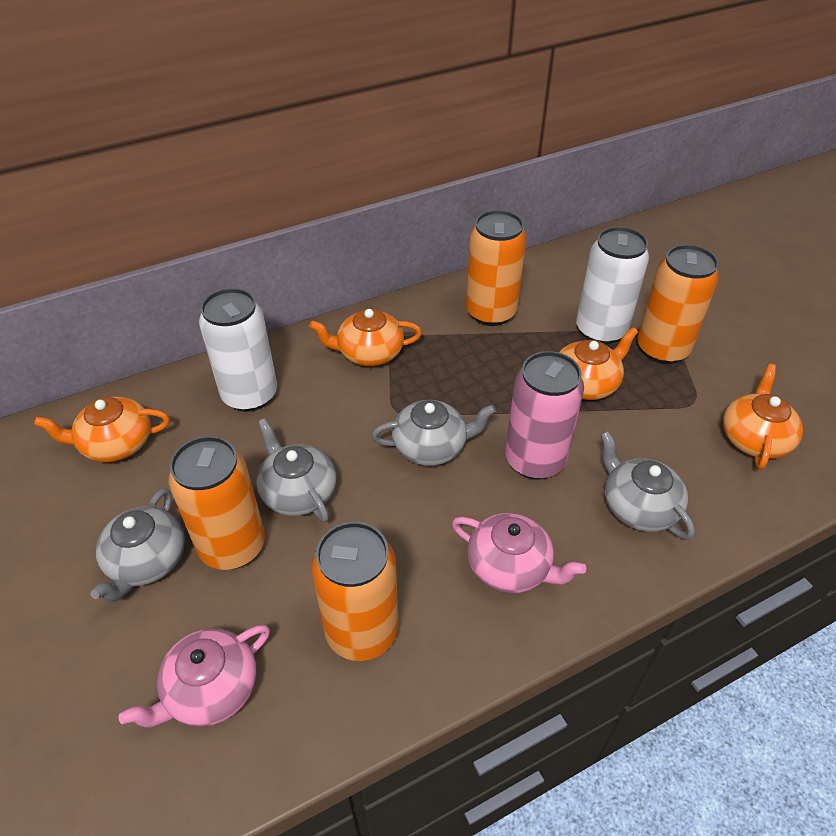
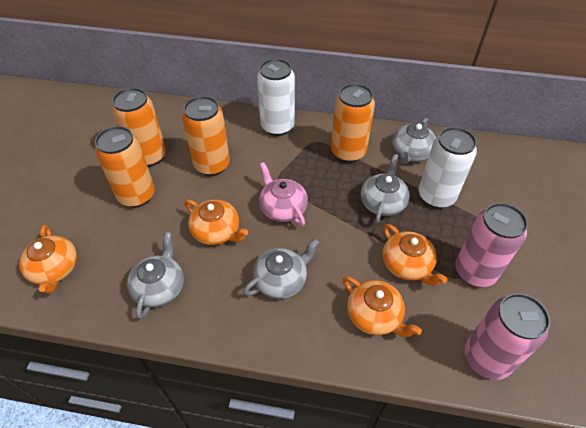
pink can: [505,351,584,480] = 1 -> [455,203,528,287] [465,293,550,380] = 2
pink teapot: [118,625,270,727] [452,513,586,593] = 2 -> [259,162,308,226] = 1

